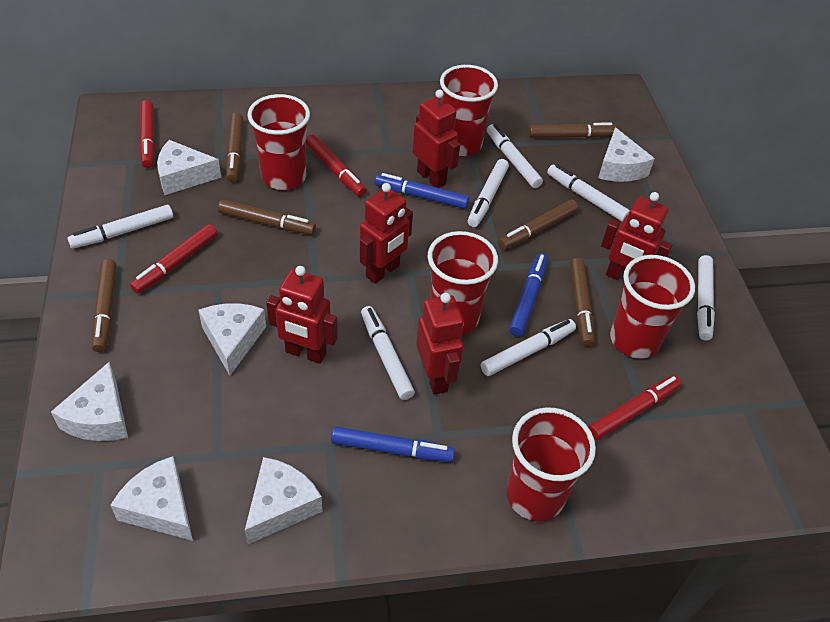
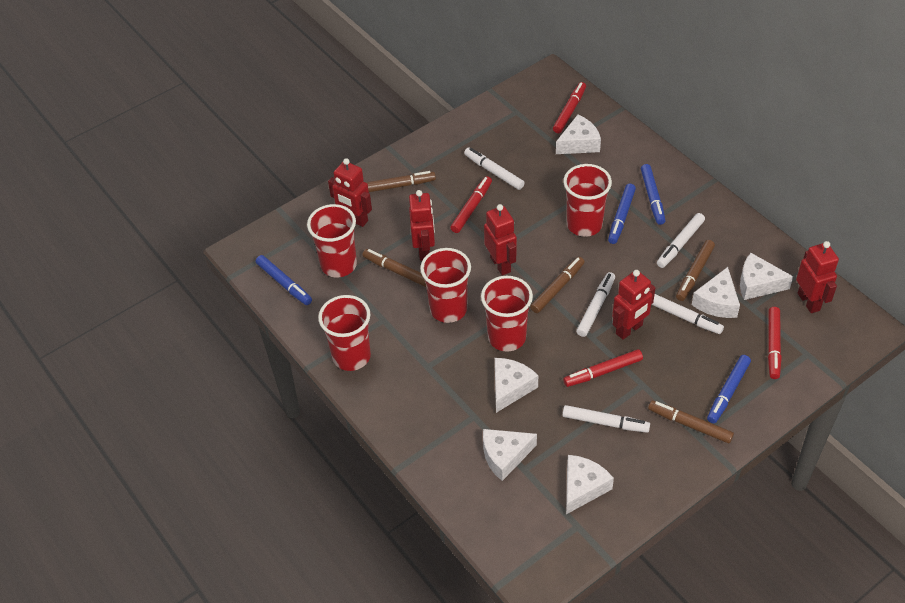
blue marker: [331,427,455,462] [374,173,469,209] [509,253,548,337] = 3 -> [256,255,312,305] [608,184,636,244] [641,164,666,225] [707,355,751,423] = 4
brown marker: [92,259,116,352] [218,199,316,235] [226,113,243,182] [498,200,578,250] [528,122,617,138] [570,258,595,347] = 6 -> [362,249,427,288] [366,171,436,192] [530,257,585,313] [648,400,734,443] [676,240,715,301] = 5
white marker: [67,205,173,249] [361,306,415,400] [468,159,509,227] [481,319,576,376] [487,124,543,188] [547,164,630,222] [697,255,715,341] = 7 -> [464,148,524,190] [562,405,650,433] [576,272,615,337] [651,294,724,334] [657,213,705,268] = 5

